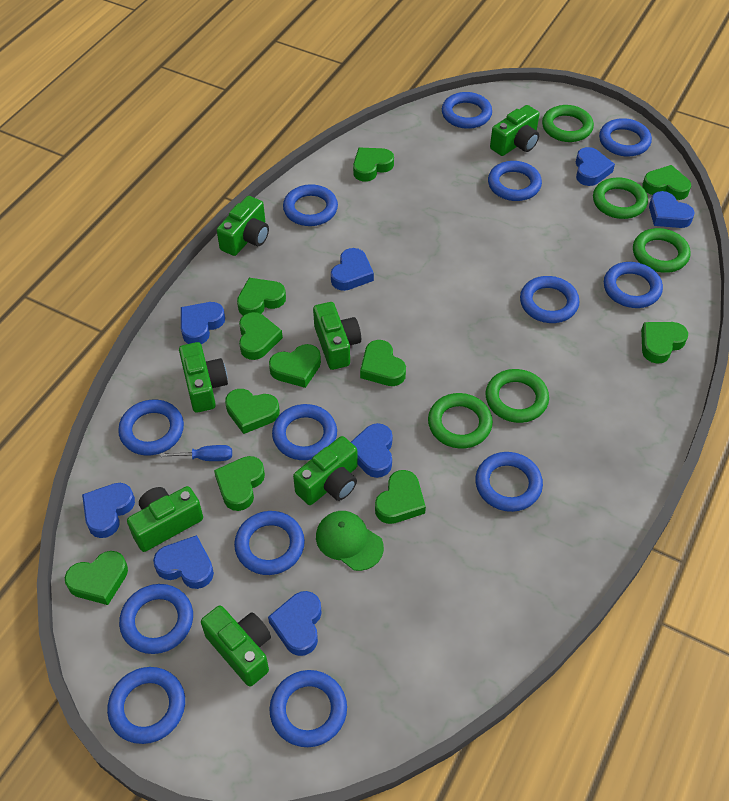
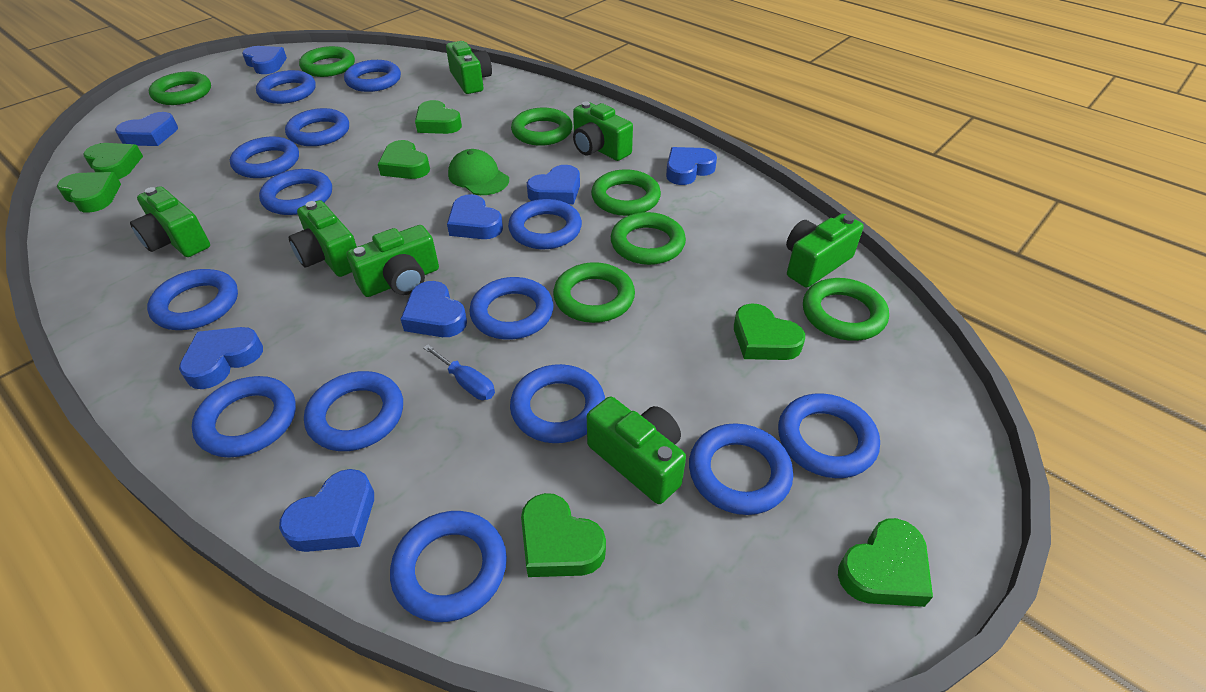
blue ring: [107,667,185,744] [118,400,184,456] [119,584,193,654] [234,511,305,575] [270,670,347,747] [272,404,337,460] [283,184,338,226] [442,92,492,129] [475,452,543,512] [488,161,542,201] [520,276,580,323] [599,118,652,156] [604,262,663,308] = 13 -> [147,269,238,330] [192,376,296,458] [230,136,299,178] [256,70,316,104] [259,169,332,215] [285,108,349,146] [304,371,403,451] [344,60,401,92] [390,511,507,622] [469,277,554,340] [508,199,582,249] [510,364,605,443] [689,423,793,515] [778,393,880,478] = 14
green heart: [65,551,128,605] [214,456,265,511] [225,389,280,434] [237,278,286,316] [239,312,283,360] [269,344,321,388] [353,147,394,182] [360,340,406,386] [375,470,426,524] [641,322,688,364] [642,165,691,200] = 11 -> [57,172,121,213] [83,143,143,179] [378,140,430,179] [415,100,462,134] [521,493,606,577] [734,303,805,360] [838,518,933,607] = 7
green ring: [428,393,493,449] [486,369,549,423] [542,105,594,142] [593,177,648,219] [633,228,690,273] = 5 -> [149,72,211,105] [299,46,355,77] [511,108,573,146] [553,262,635,323] [591,169,661,216] [611,212,686,265] [803,278,889,341] = 7

